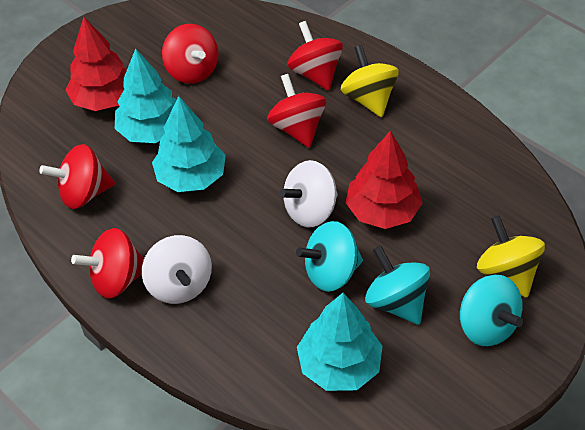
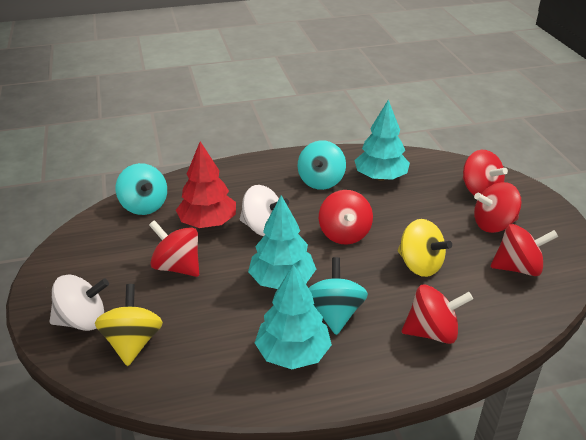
red spinning top: [40,144,115,209] [71,228,144,299] [162,24,219,84] [267,74,326,148] [287,21,343,91] = 5 -> [149,220,199,277] [319,190,373,245] [402,284,473,344] [463,150,508,196] [474,182,522,233] [491,224,558,276] = 6
red tree: [65,17,127,111] [346,130,423,229] = 2 -> [176,142,236,228] = 1

